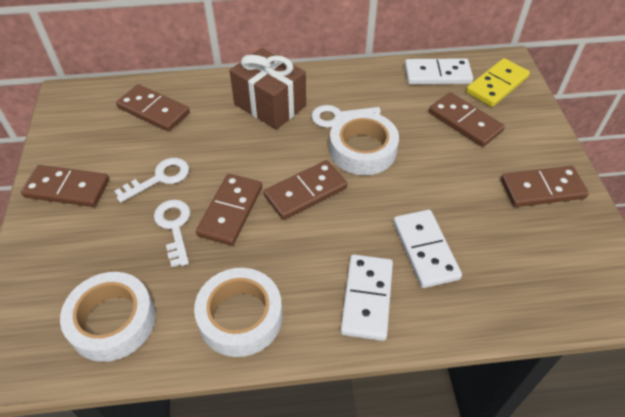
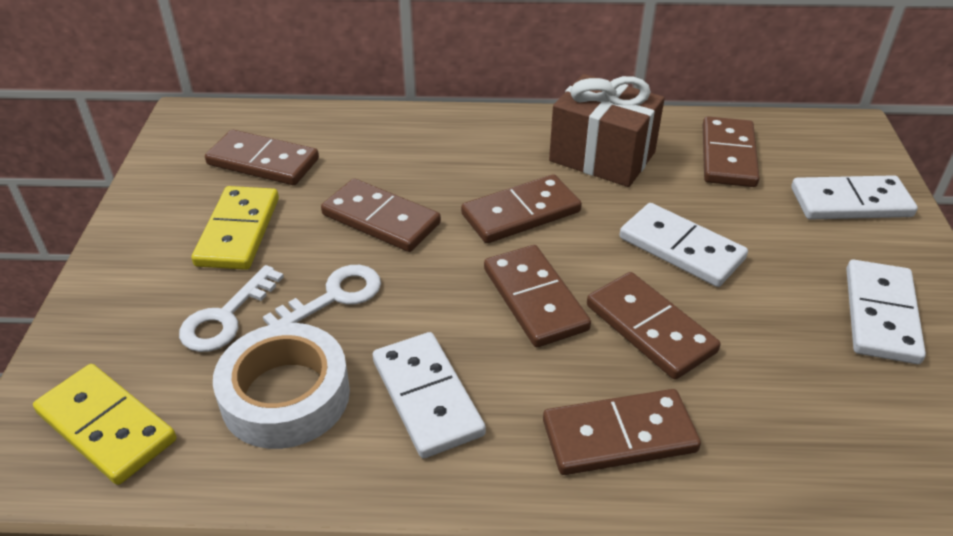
brown domino: [21,165,109,207] [116,84,190,132] [196,174,262,246] [264,160,347,220] [429,92,505,147] [501,166,589,207] = 6 -> [205,129,319,185] [321,178,441,252] [461,174,582,243] [484,245,591,347] [543,389,701,475] [587,272,721,379] [703,116,760,187] = 7
white domino: [341,255,393,341] [393,210,462,288] [405,58,473,84] = 3 -> [373,332,486,458] [619,203,748,287] [791,175,918,220] [846,260,926,364] = 4
white key: [114,158,189,203] [154,199,190,267] [312,105,381,128] = 3 -> [179,265,284,352] [263,265,381,325] = 2
white tape: [60,272,156,362] [194,268,283,357] [329,112,399,175] = 3 -> [213,323,350,449] = 1
yellow domino: [466,58,530,107] = 1 -> [33,364,176,485] [192,186,279,270] = 2

